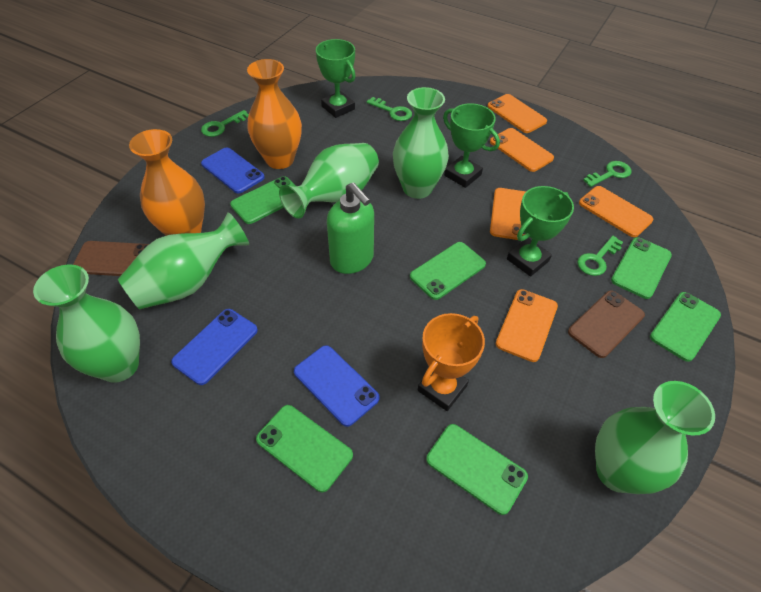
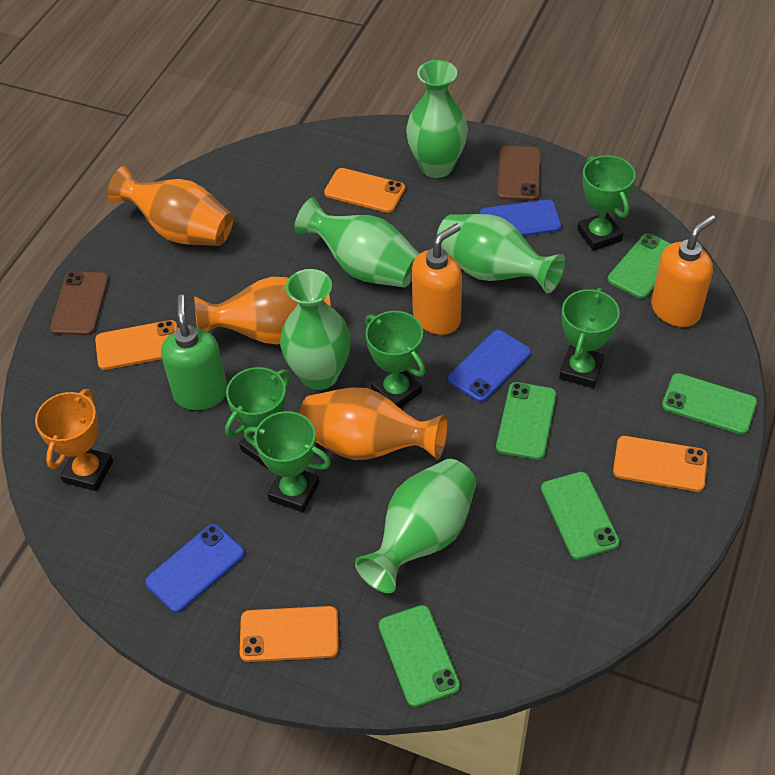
green key: [201,110,249,137] [367,97,412,121] [577,236,623,276] [583,161,631,187] = 4 -> none = 0
green phone: [230,176,296,224] [256,405,353,492] [410,242,486,300] [426,424,528,515] [611,237,672,299] [650,292,721,362] = 6 -> [379,605,460,707] [496,382,556,460] [541,472,620,560] [608,234,671,299] [662,373,757,435] = 5
green trophy: [316,39,356,118] [443,103,500,188] [507,186,574,277] = 3 -> [225,367,290,469] [244,411,331,513] [365,311,426,408] [559,288,620,388] [577,155,636,251] = 5
orange phone: [488,94,547,133] [490,128,554,172] [490,188,526,240] [496,289,558,362] [579,186,654,237] = 5 -> [95,320,178,370] [240,606,339,662] [324,168,405,213] [613,436,708,492] = 4
orange soap dispenser: none = 0 -> [412,223,462,335] [651,215,716,327] = 2
orange vase: [129,129,205,236] [247,59,302,169] = 2 -> [107,166,233,246] [194,277,331,344] [300,387,447,460] = 3

